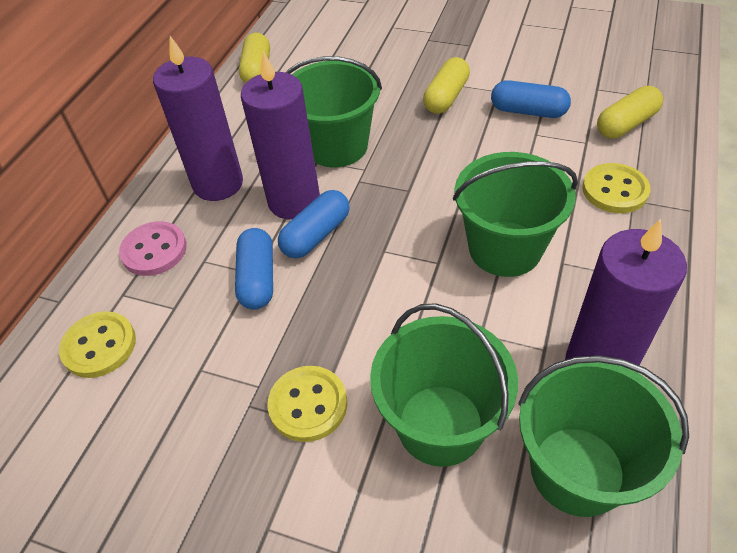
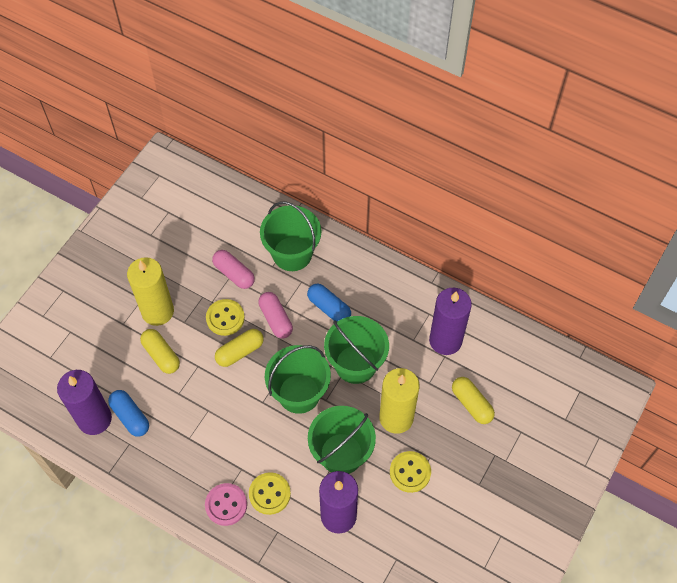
blue capsule: [235,228,273,310] [278,190,350,258] [491,80,571,118] = 3 -> [108,390,149,437] [307,284,351,321] = 2
pink capsule: none = 0 -> [212,250,255,289] [258,292,293,339] = 2
yellow candle: none = 0 -> [127,257,174,326] [379,368,420,434] = 2

